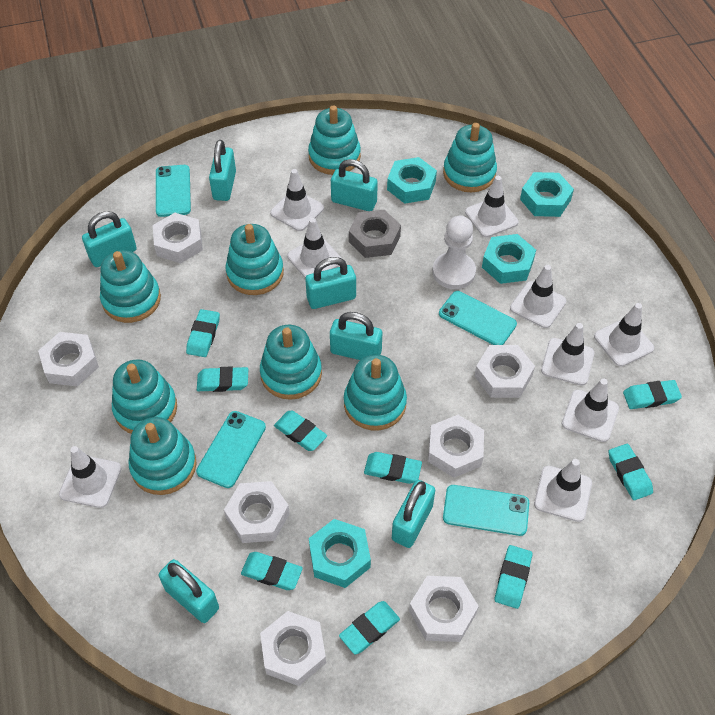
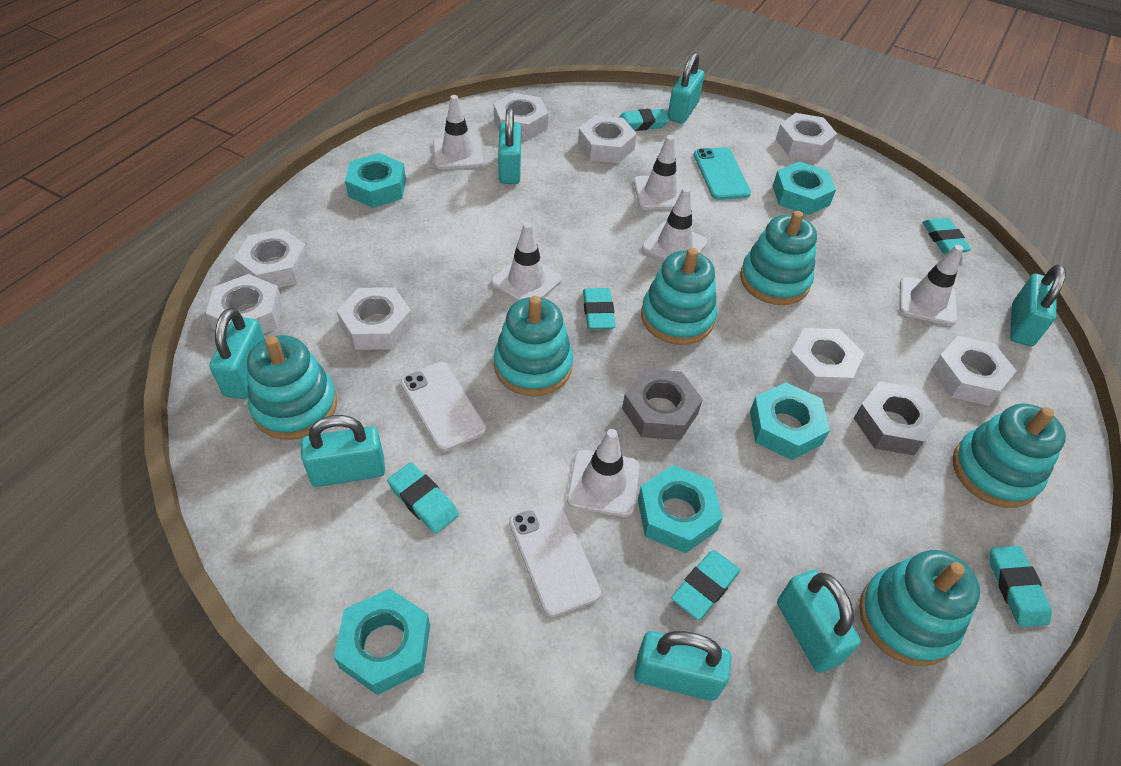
grey nut: [349,210,401,258] = 1 -> [622,369,703,440] [854,381,941,456] = 2
turquoise eraser: [186,309,220,357] [197,366,248,392] [241,552,303,590] [274,410,327,451] [339,601,400,654] [364,452,422,484] [494,545,532,609] [609,444,653,500] [623,380,682,409] = 9 -> [387,462,459,534] [583,288,616,329] [619,109,669,131] [672,550,740,620] [922,218,971,254] [989,546,1052,627] = 6
turquoise nut: [309,519,371,588] [387,157,437,204] [482,234,536,284] [520,172,574,217] = 4 -> [334,589,430,695] [345,153,406,208] [638,465,723,553] [750,382,830,460] [773,161,836,215] = 5
turquoise phone: [156,165,191,217] [196,411,266,488] [439,291,517,345] [443,485,529,536] = 4 -> [694,147,751,200] = 1
turquoise stacking toy: [100,250,161,323] [112,360,177,434] [129,417,197,495] [226,224,284,295] [260,325,322,400] [308,105,361,175] [344,355,407,430] [443,123,497,192] = 8 -> [247,335,337,440] [494,296,573,396] [641,248,717,345] [740,211,817,305] [859,550,980,666] [953,403,1066,508] = 6
white nut: [38,332,99,387] [153,213,203,263] [224,481,290,543] [260,611,326,686] [409,576,479,642] [428,415,484,478] [475,345,535,398] = 7 -> [206,274,283,334] [234,229,310,288] [337,287,413,350] [494,93,548,140] [578,115,637,163] [776,113,837,161] [785,328,865,393] [931,336,1016,406] = 8
white pawn: [433,216,476,289] = 1 -> none = 0
white phone: none = 0 -> [400,362,486,452] [509,500,601,617] = 2
white traffic cone: [59,446,121,508] [270,169,324,231] [287,218,341,278] [465,176,518,237] [510,265,566,328] [534,459,592,522] [541,323,594,386] [562,379,619,442] [594,303,654,367] = 9 -> [433,95,483,169] [491,222,562,301] [567,429,640,517] [634,135,684,210] [642,187,708,261] [899,245,963,326] = 6

